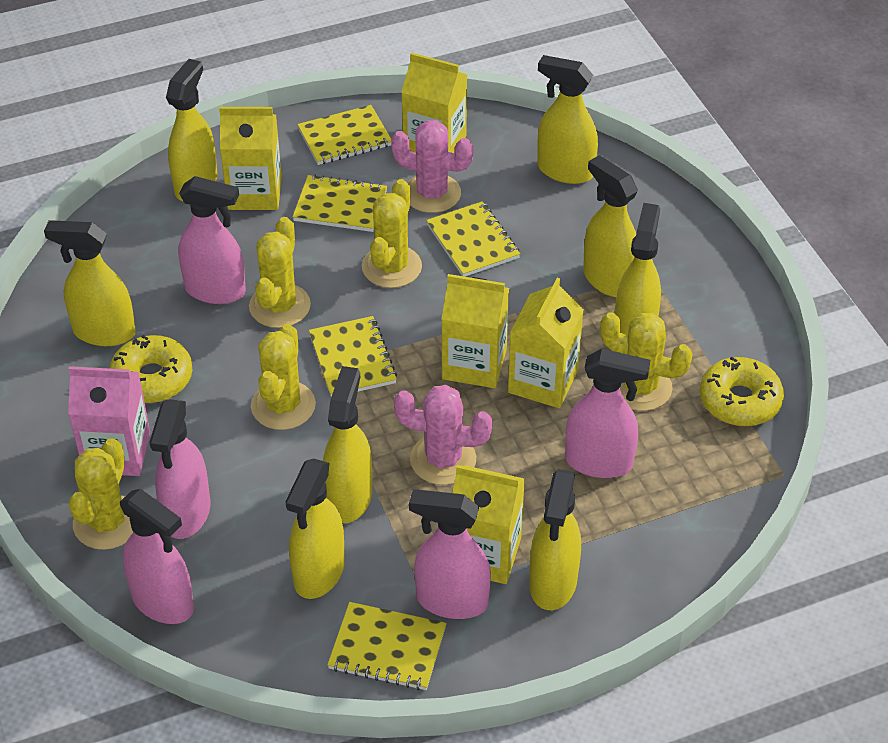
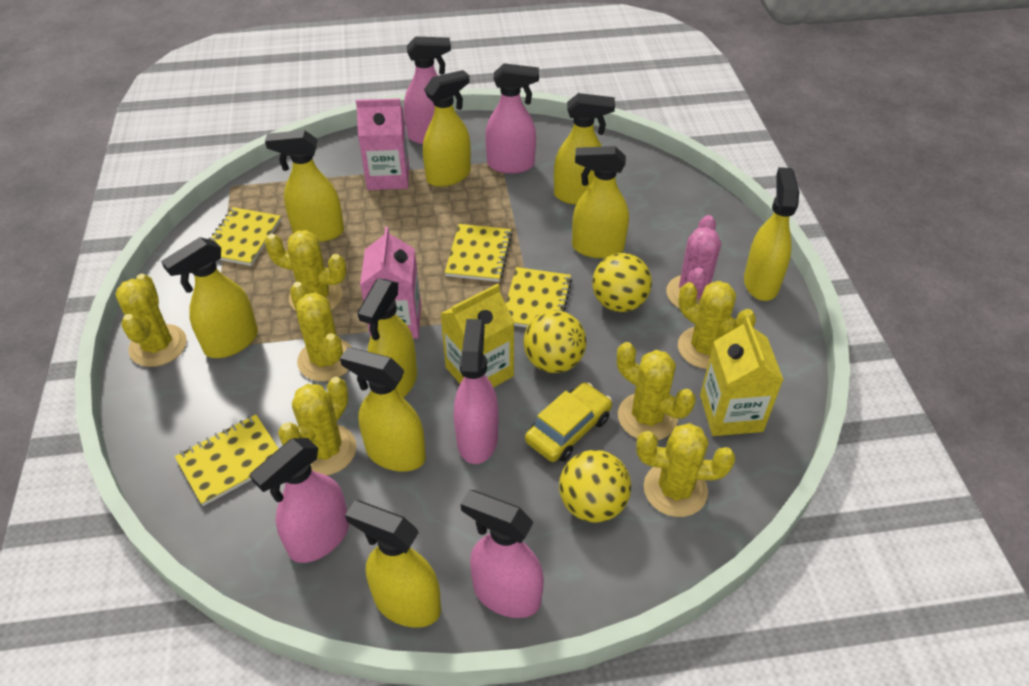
pink cactus: [391,120,473,213] [394,385,493,485] = 2 -> [666,215,721,309] = 1
pink carton: [68,366,150,476] = 1 -> [356,98,409,190] [360,227,421,338] = 2
yellow ball: none = 0 -> [524,310,586,373] [559,450,631,523] [592,253,652,312] = 3
yellow cactus: [69,438,133,550] [249,217,311,328] [251,324,316,430] [362,179,422,288] [600,312,693,411] = 5 -> [115,274,187,367] [265,230,347,312] [278,377,356,475] [290,282,352,381] [617,342,696,440] [636,423,735,517] [678,281,756,369] = 7
yellow car: none = 0 -> [525,383,612,462] = 1
yellow carton: [219,107,282,210] [401,53,467,153] [441,274,509,388] [452,465,525,584] [508,278,584,408] = 5 -> [440,284,515,388] [700,317,784,436] = 2
yellow donut: [109,335,193,403] [700,357,784,426] = 2 -> none = 0
yellow notebook: [293,174,387,232] [297,105,391,165] [309,316,397,397] [327,602,447,690] [426,201,520,277] = 5 -> [175,414,279,506] [209,207,281,266] [445,224,512,282] [506,267,572,327] = 4
yellow spray bottle: [44,220,136,346] [166,59,217,201] [285,459,345,599] [323,366,372,523] [529,469,581,610] [537,55,598,184] [583,155,638,297] [615,203,661,335] = 8 -> [161,237,258,358] [265,130,344,242] [340,347,426,471] [345,500,441,628] [357,279,417,398] [423,70,471,187] [554,93,615,205] [572,146,629,258] [744,167,799,301] = 9

